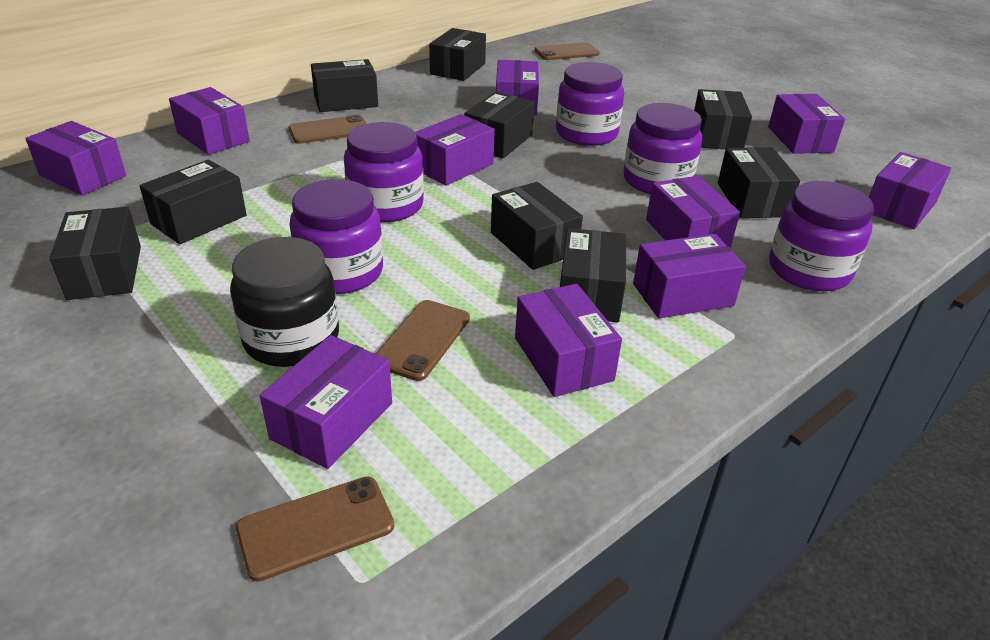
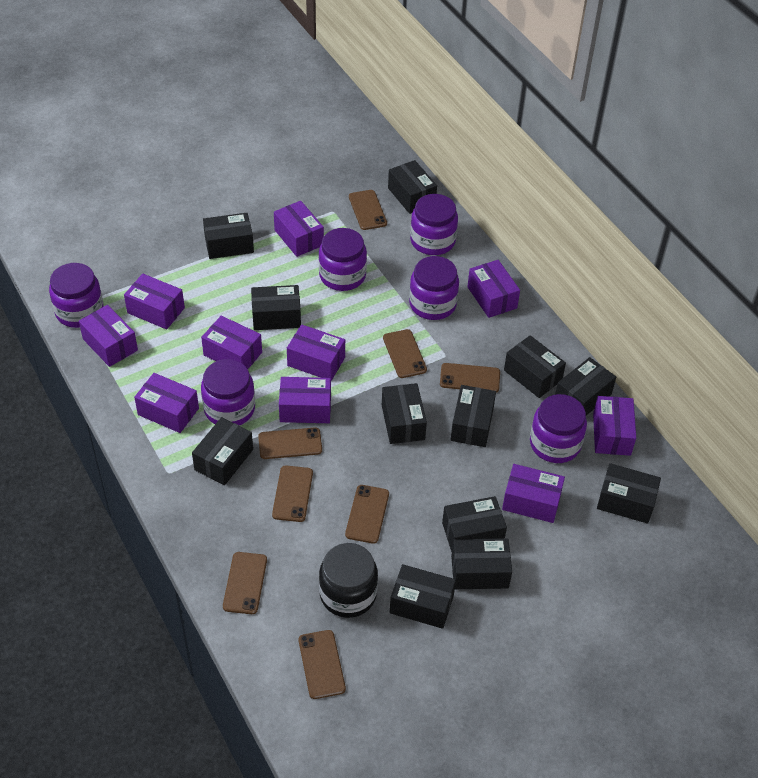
black box: [50,207,141,300] [139,160,247,244] [311,59,378,112] [429,28,486,81] [464,92,535,159] [491,182,583,270] [560,228,626,322] [694,89,752,149] [718,147,800,218] = 9 -> [192,417,253,485] [203,213,254,259] [251,285,301,330] [382,383,427,444] [388,160,437,214] [390,564,456,629] [442,496,507,552] [451,385,496,447] [451,538,512,589] [504,335,566,398] [555,357,616,415] [597,463,661,524] = 12
brown phone: [236,476,394,582] [288,115,367,144] [376,300,470,381] [535,42,600,60] = 4 -> [223,552,267,614] [258,427,322,459] [272,466,313,522] [299,630,346,699] [345,485,389,544] [349,190,387,230] [383,329,427,378] [440,363,500,392] = 8
purple jar: [289,179,383,294] [344,122,424,222] [556,62,624,146] [623,103,702,194] [769,181,874,291] = 5 -> [49,263,104,328] [201,359,255,425] [319,228,367,291] [409,256,459,320] [410,194,458,255] [530,394,587,463] = 6

